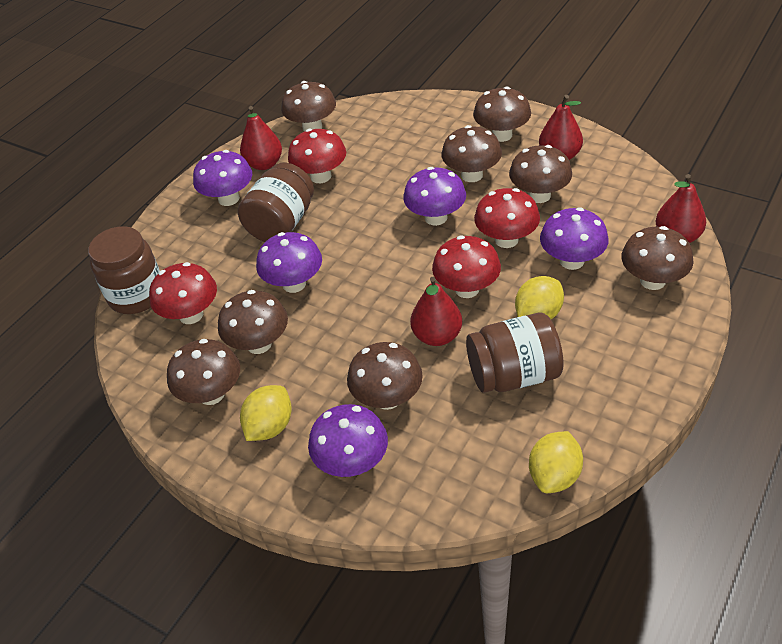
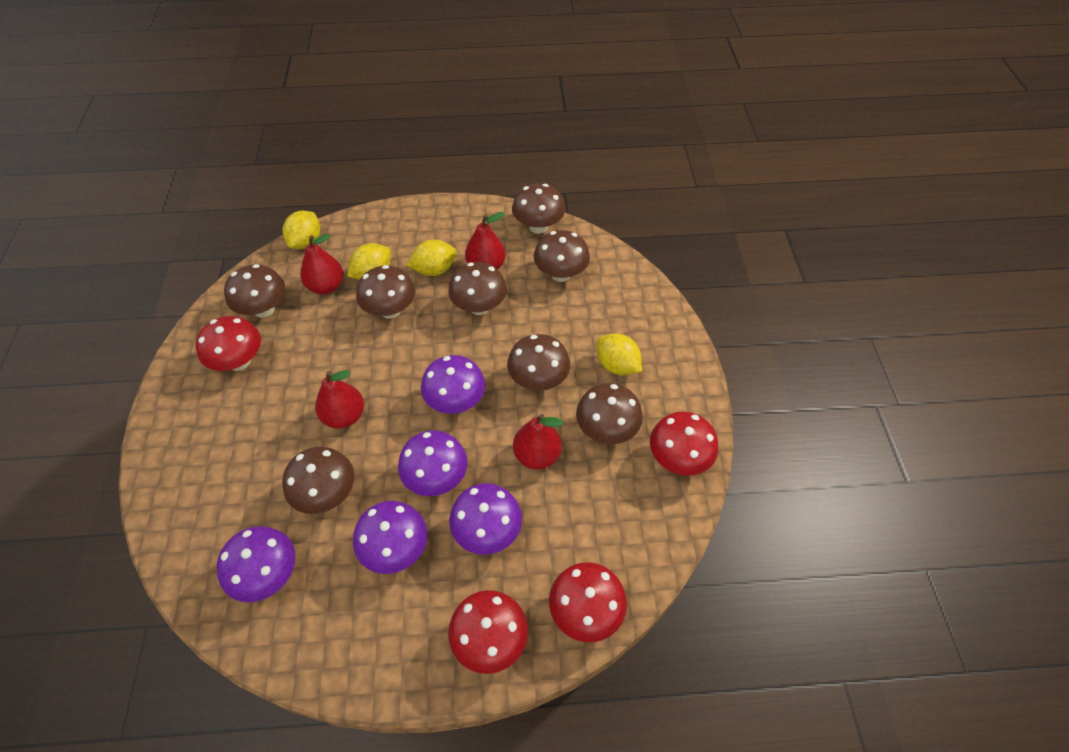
brown jar: [88,226,160,314] [238,163,314,242] [466,313,564,393] = 3 -> none = 0
yellow lemon: [240,385,292,441] [515,276,564,319] [529,431,583,493] = 3 -> [283,210,320,249] [348,243,391,280] [407,239,457,276] [597,333,642,375] = 4

